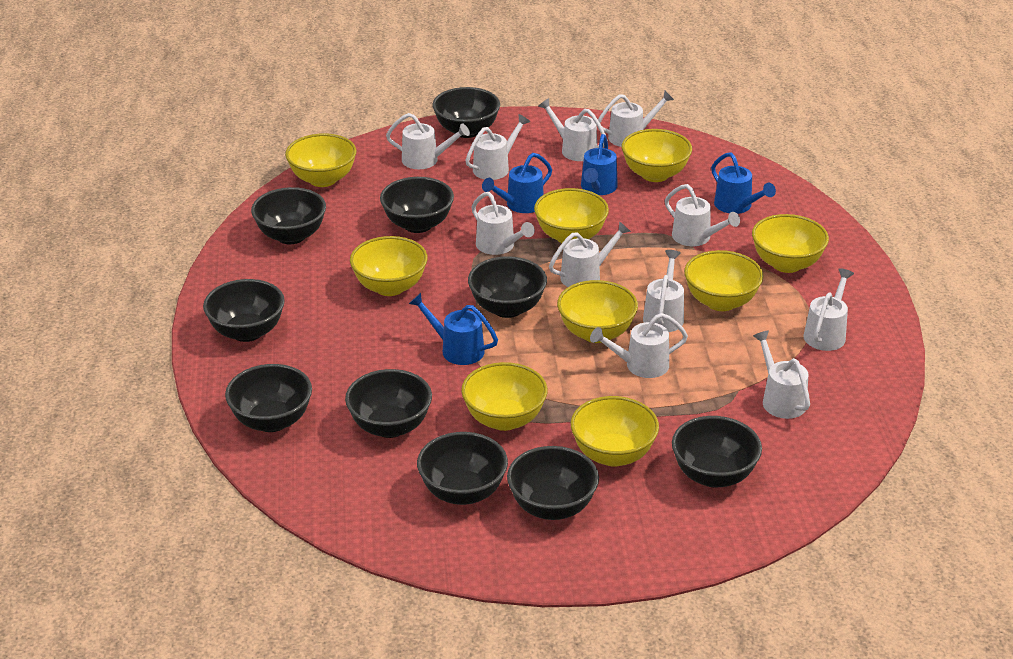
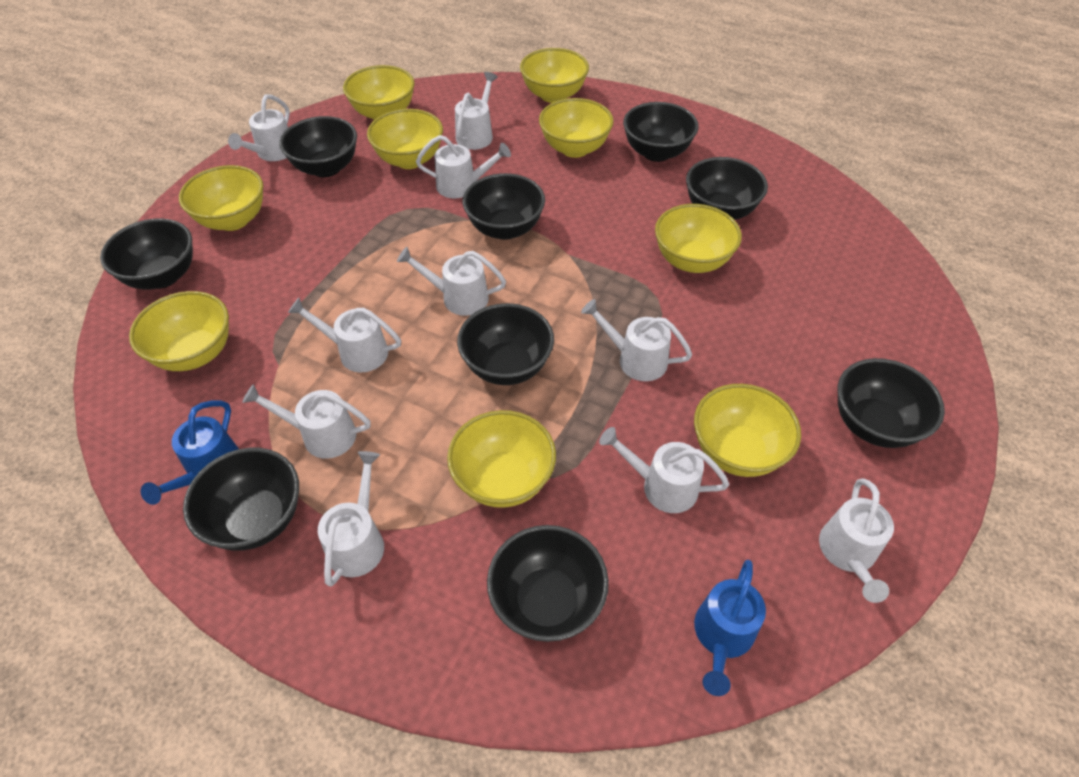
black bowl: [203,279,285,342] [225,364,312,432] [251,187,326,244] [345,369,432,438] [380,177,454,233] [417,432,508,505] [432,87,500,138] [468,256,547,318] [507,446,599,520] [672,416,762,488] = 10 -> [100,218,193,290] [183,448,299,551] [279,116,357,177] [457,303,554,385] [463,173,545,240] [487,525,609,642] [623,102,699,162] [686,157,768,220] [837,358,945,448] = 9
blue watering can: [409,293,498,365] [482,153,552,213] [581,134,618,195] [711,152,776,214] = 4 -> [141,401,239,505] [694,560,766,696] = 2
white watering can: [386,113,470,169] [465,114,530,180] [472,192,535,255] [538,98,608,161] [549,221,631,287] [590,313,688,378] [597,91,674,147] [643,250,684,332] [665,184,740,246] [753,330,810,419] [804,268,854,351] = 11 -> [228,94,290,161] [242,384,371,459] [288,298,401,373] [318,451,384,587] [397,247,506,316] [416,135,511,198] [455,72,498,150] [581,299,692,381] [599,427,729,513] [819,478,894,603] = 10

